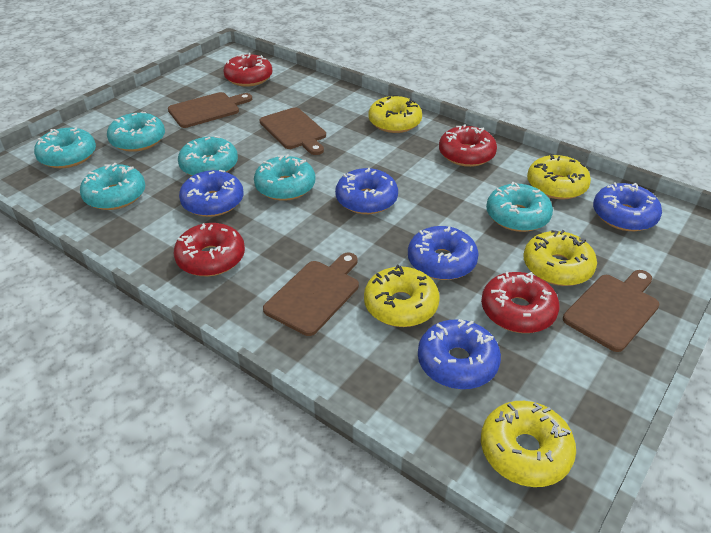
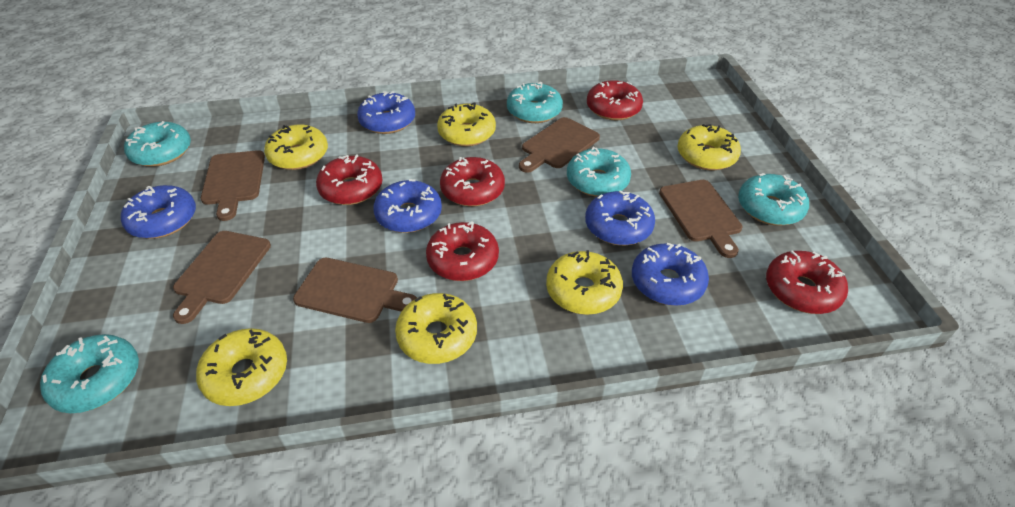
brown cutting board: [168,92,252,128] [260,107,326,155] [263,253,359,336] [563,270,660,352] = 4 -> [173,231,271,324] [201,150,265,221] [293,258,417,323] [519,117,600,173] [659,180,743,258] = 5
red donut: [174,223,245,276] [223,53,272,87] [439,124,497,167] [481,272,559,333] = 4 -> [316,154,382,205] [426,221,499,281] [440,157,505,207] [587,80,643,120] [766,250,848,314] = 5
turquoise donut: [34,128,96,168] [80,163,145,210] [107,112,165,152] [178,136,238,176] [254,154,315,201] [486,182,553,232] = 6 -> [40,334,139,413] [124,121,191,167] [507,82,563,123] [567,147,631,197] [738,173,809,226] = 5
yellow donut: [364,264,439,327] [369,95,422,133] [481,401,576,487] [524,230,597,286] [527,155,591,200] = 5 -> [196,328,287,406] [264,125,328,170] [395,293,477,364] [437,102,496,146] [546,250,623,315] [677,124,741,170] = 6

